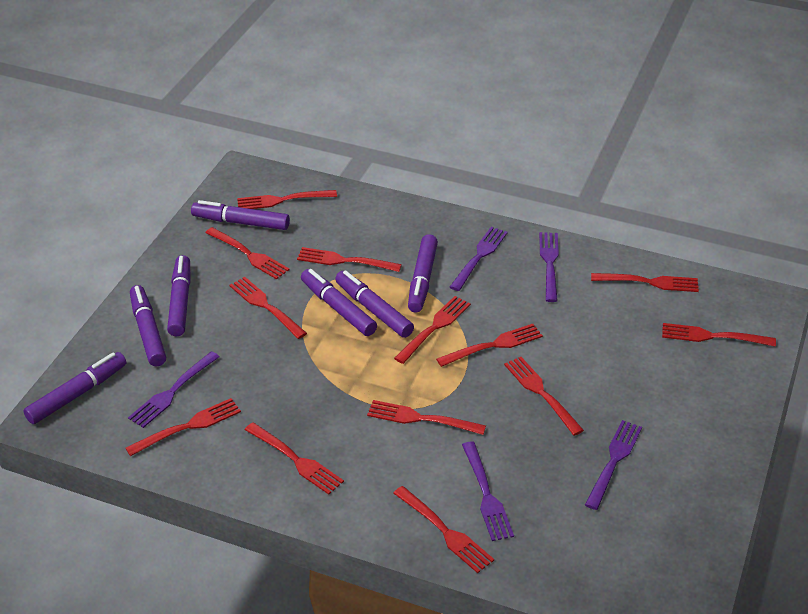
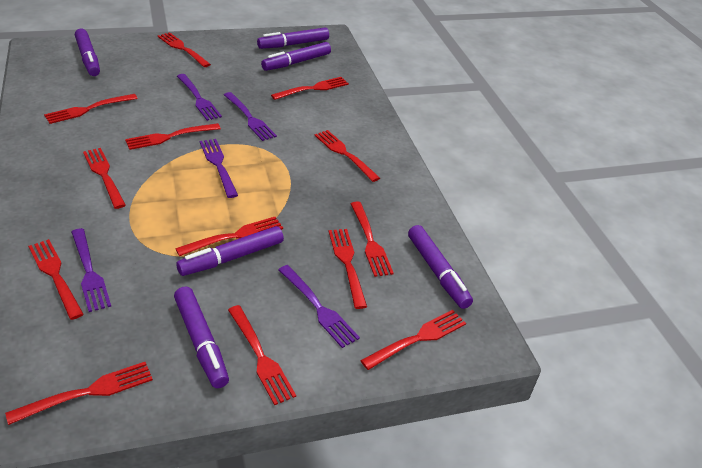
purple marker: [23,352,126,424] [130,285,166,366] [167,255,191,336] [191,200,290,230] [301,269,377,336] [335,270,414,338] [408,234,438,313] = 7 -> [75,28,100,76] [174,286,229,388] [176,226,284,276] [257,27,329,49] [261,42,331,71] [408,225,473,309] = 6

